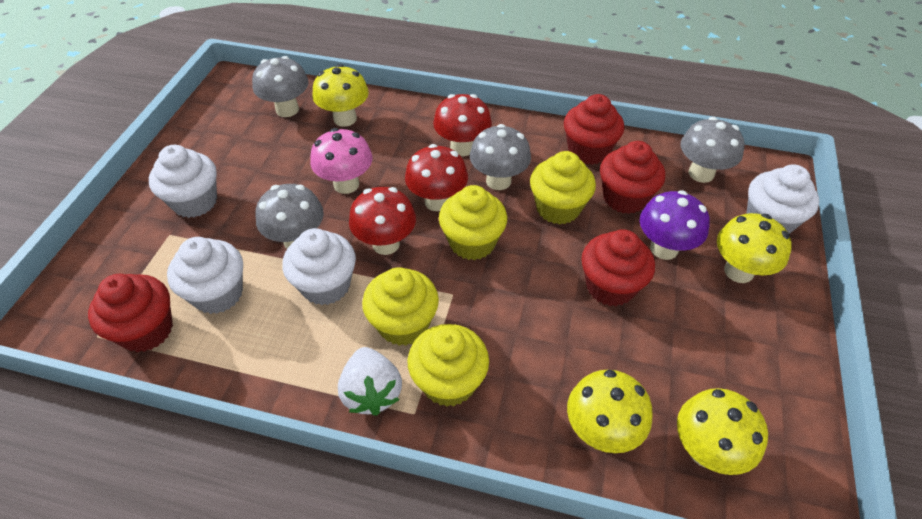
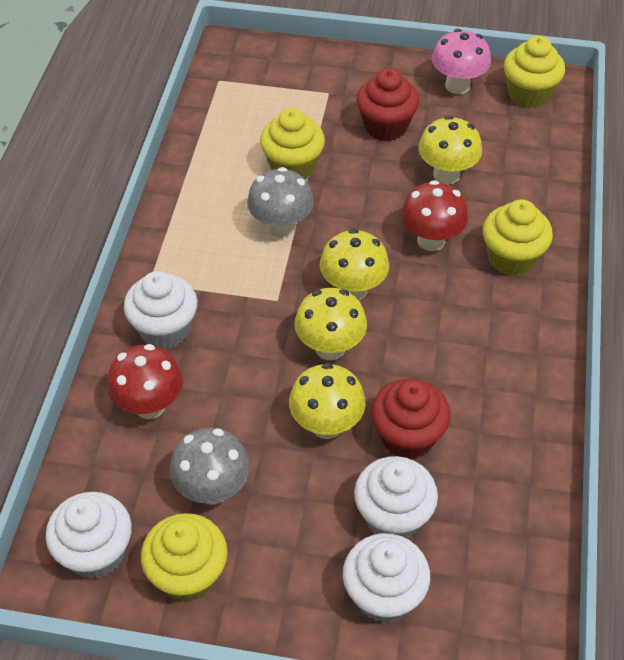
grey mushroom: [252,56,309,117] [255,184,324,249] [470,124,531,190] [681,117,745,183] = 4 -> [170,428,250,505] [247,167,314,238] = 2
purple mushroom: [640,190,710,260] = 1 -> none = 0
red cupcake: [88,274,173,352] [564,94,624,165] [581,229,655,306] [600,141,665,214] = 4 -> [356,68,419,141] [371,378,450,459] = 2
red mushroom: [349,187,416,255] [405,144,468,211] [433,94,492,156] = 3 -> [107,344,183,419] [401,180,468,251] = 2
white strawberry: [338,347,402,416] = 1 -> none = 0

